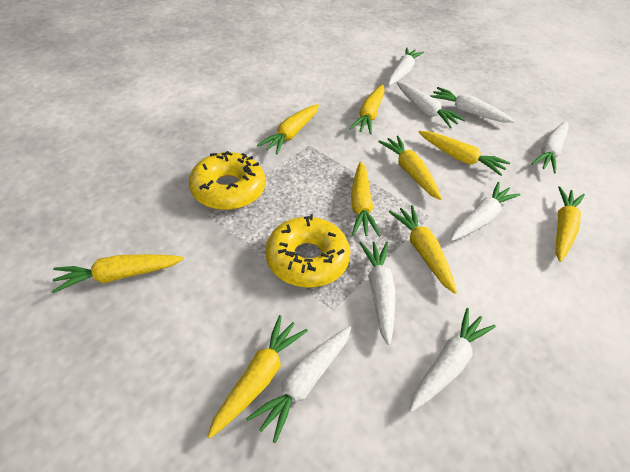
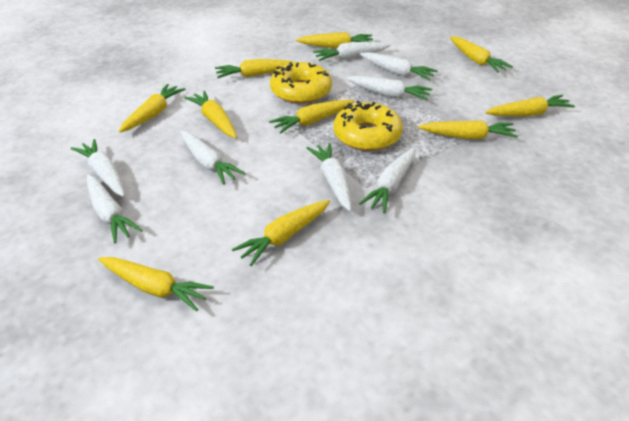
yellow carrot: [52,254,184,293] [207,315,308,439] [257,104,319,155] [349,85,385,134] [351,161,381,237] [378,136,442,200] [389,205,457,294] [418,131,510,176] [555,186,585,262] = 9 -> [98,257,214,311] [119,84,186,132] [185,91,237,138] [215,59,295,78] [232,200,330,266] [269,100,355,134] [296,32,373,48] [418,120,518,139] [450,36,513,73] [485,95,575,116] = 10

